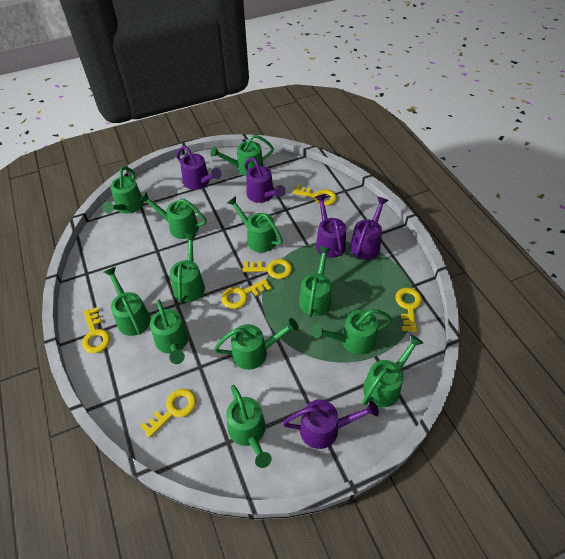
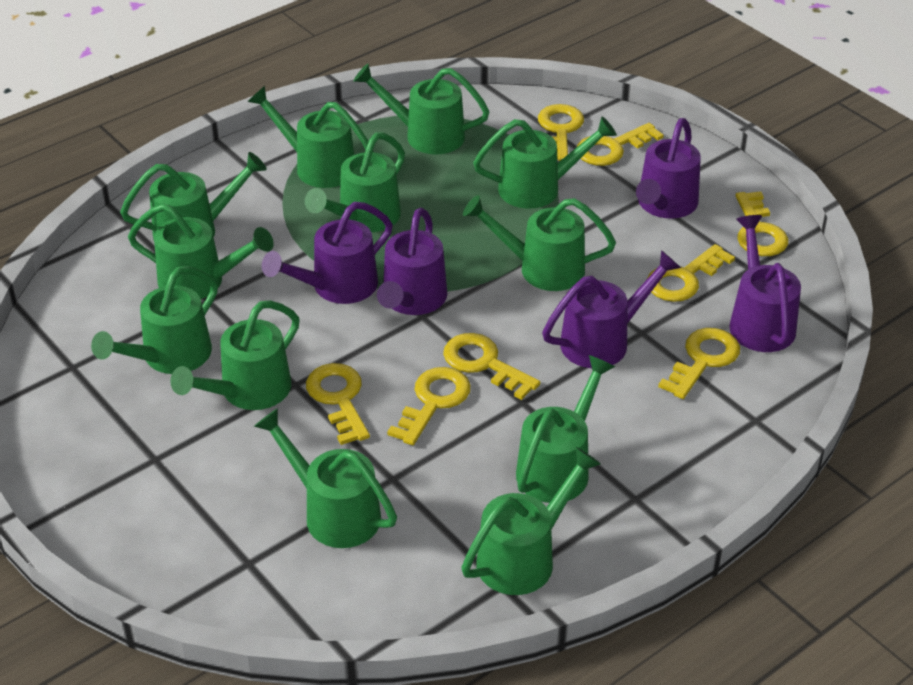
yellow key: [82,307,110,353] [140,389,197,438] [222,278,272,309] [243,259,292,279] [293,185,337,206] [395,288,422,332] = 6 -> [306,363,370,445] [387,367,471,445] [443,333,540,400] [538,104,584,161] [577,123,664,166] [647,244,735,302] [658,328,740,399] [735,192,788,256] = 8

